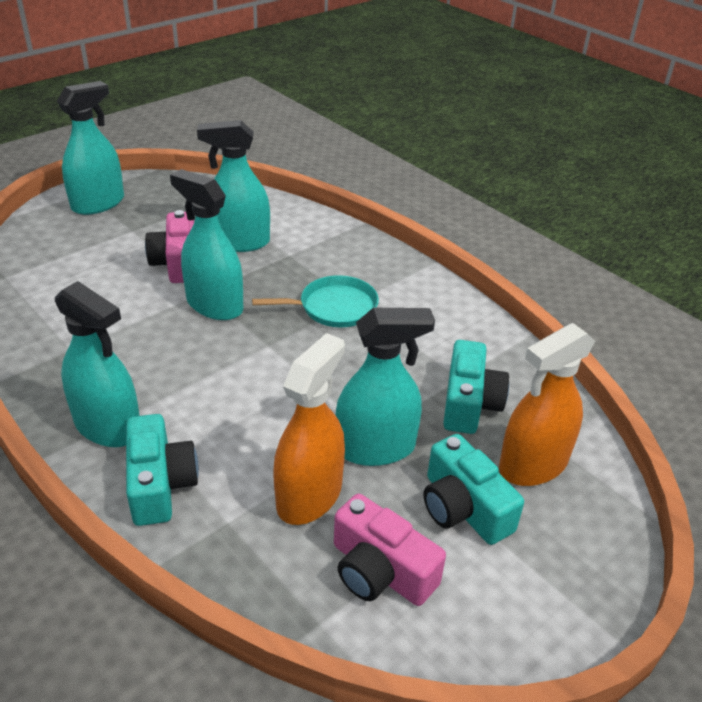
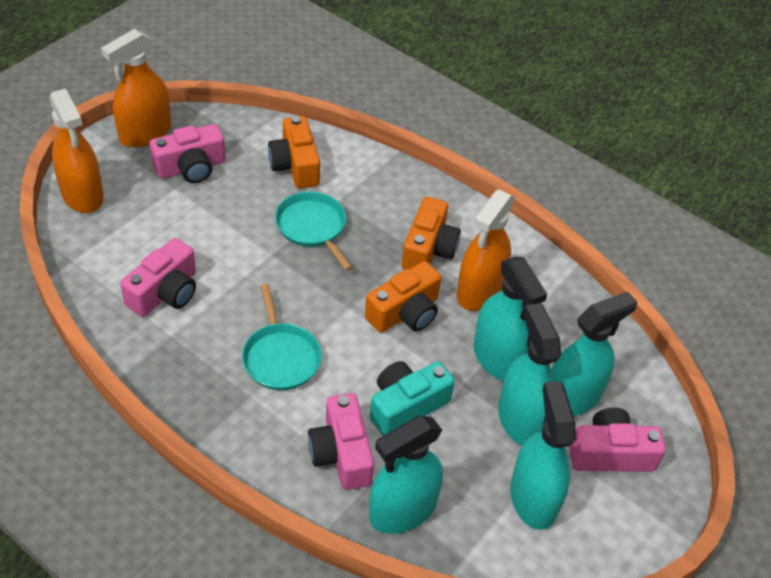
orange camera: none = 0 -> [268,116,320,188] [365,261,441,333] [402,197,461,269] = 3
orange spray bottle: [273,333,345,525] [499,323,595,486] = 2 -> [49,88,104,213] [101,29,171,147] [457,189,515,311] = 3
pink camera: [145,210,194,283] [334,493,446,606] = 2 -> [120,238,196,317] [150,124,226,183] [308,393,374,490] [570,407,666,472] = 4
turquoise camera: [126,414,199,526] [424,434,524,545] [443,340,509,434] = 3 -> [370,361,455,436] = 1
turquoise pan: [252,275,379,327] = 1 -> [242,284,322,390] [275,192,352,271] = 2

